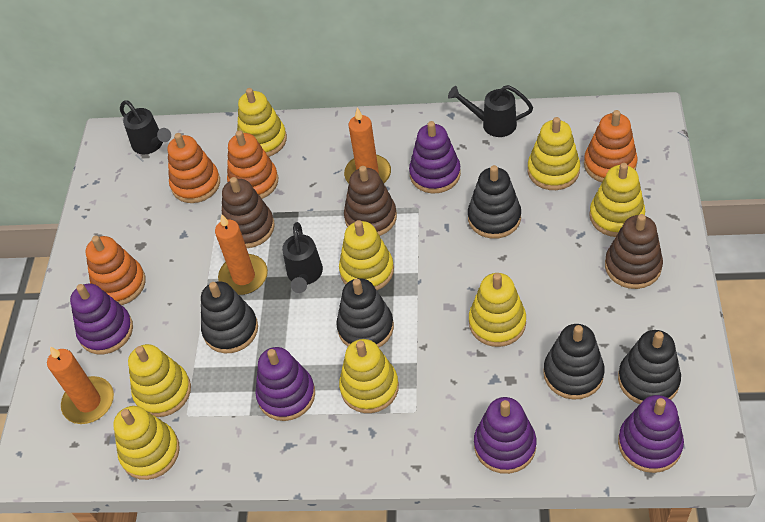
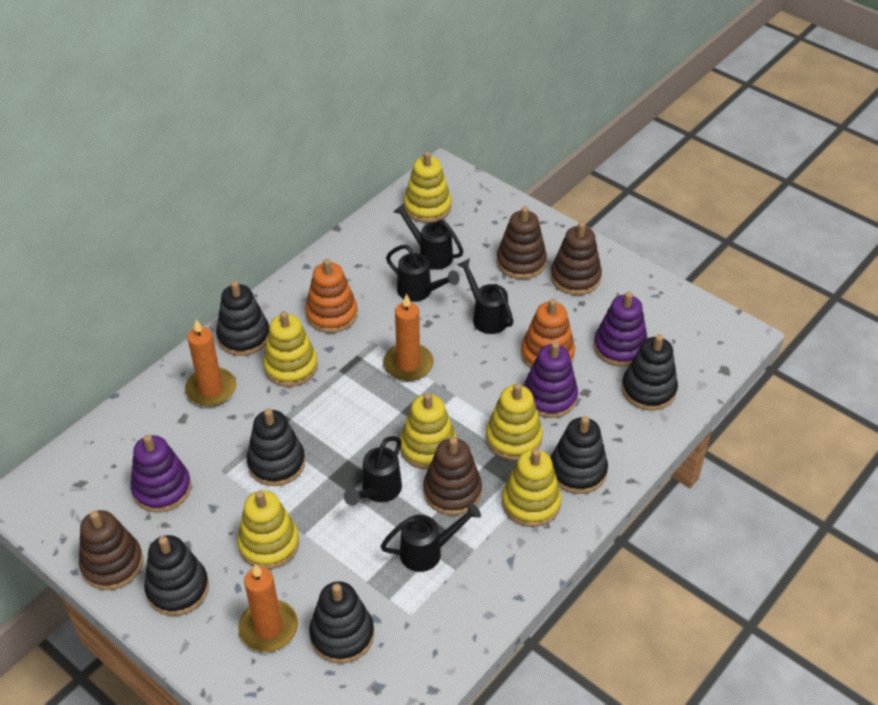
black stacking toy: [201,281,258,353] [336,278,394,347] [468,165,521,239] [543,324,605,399] [618,330,681,404] = 5 -> [144,535,209,616] [216,281,269,356] [247,409,305,486] [309,581,374,664] [551,416,608,494] [622,334,678,411] = 6
black watering can: [120,100,171,154] [282,222,323,293] [448,85,533,137] = 3 -> [344,436,402,506] [381,503,481,572] [386,245,460,302] [394,204,464,270] [457,258,514,334] = 5
brown stacking toy: [222,177,275,248] [344,166,397,236] [605,214,663,289] = 3 -> [79,510,143,590] [423,437,482,515] [497,206,547,279] [551,222,602,295] = 4
orange stacking toy: [85,236,146,305] [167,133,220,203] [227,130,278,199] [584,110,638,182] = 4 -> [305,259,358,333] [521,299,575,368] = 2
purple stacking toy: [70,283,133,354] [255,347,315,421] [409,121,461,194] [474,397,536,474] [618,395,684,473] = 5 -> [130,434,191,513] [523,342,578,418] [594,292,648,367] = 3
yellow stacking toy: [113,406,180,480] [128,344,191,417] [237,88,287,157] [339,220,394,290] [339,339,399,413] [469,273,526,347] [528,117,580,190] [589,163,645,237] = 8 -> [237,490,299,569] [263,311,318,387] [400,392,457,470] [404,151,452,223] [486,383,543,460] [502,449,562,527] = 6

